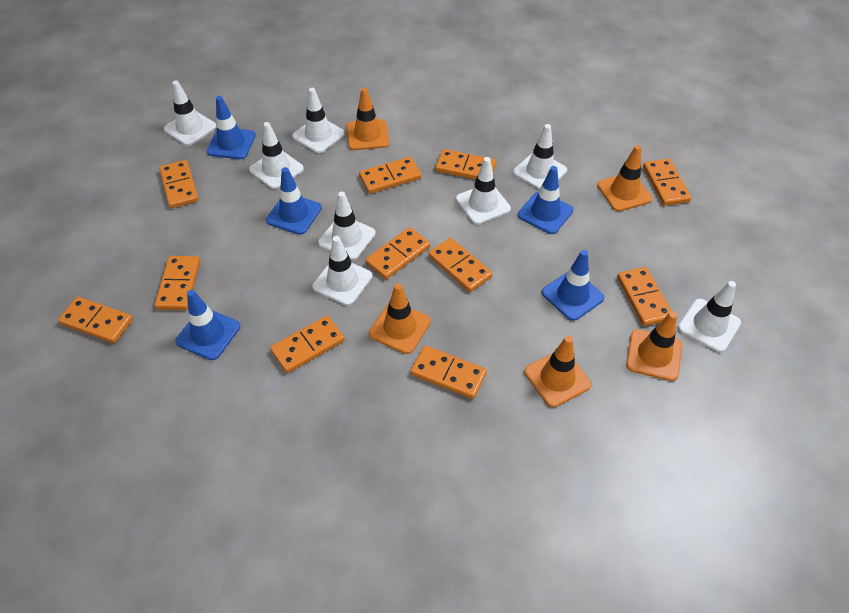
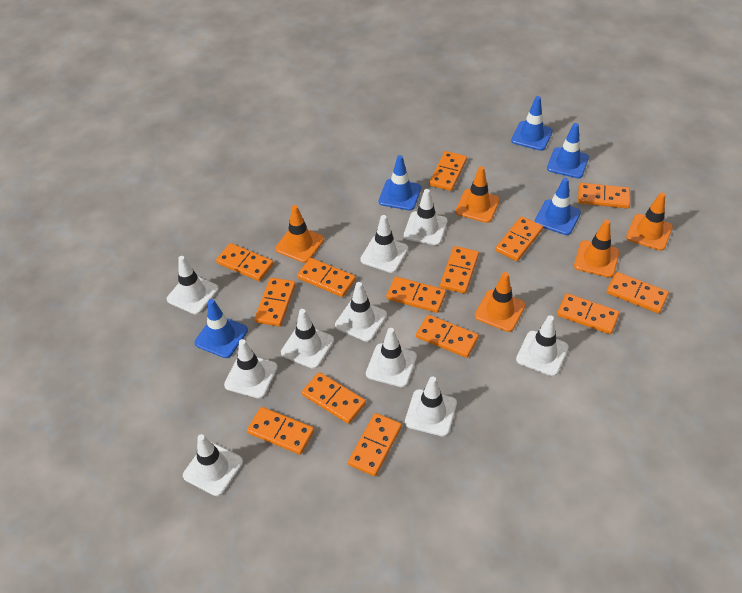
orange domino: [58,297,133,343] [155,256,200,310] [159,160,199,208] [270,316,345,373] [359,157,421,194] [366,227,430,279] [411,346,487,399] [429,238,492,292] [436,149,496,179] [617,267,672,326] [643,159,691,206] = 11 -> [216,243,274,281] [247,407,314,455] [254,277,296,326] [297,258,356,297] [302,372,366,424] [348,413,402,476] [386,277,446,313] [416,315,479,358] [429,151,467,191] [440,246,479,294] [495,216,543,261] [557,293,620,334] [578,183,630,209] [606,272,669,313] = 14
white traffic cone: [164,81,217,146] [249,122,304,189] [292,88,345,153] [312,236,372,306] [318,191,376,260] [456,157,511,225] [513,124,567,190] [678,281,741,352] = 8 -> [167,256,219,314] [183,434,243,496] [224,339,278,399] [281,309,334,369] [335,282,387,342] [360,215,408,273] [366,328,417,387] [404,189,448,245] [405,376,457,437] [516,315,569,376] = 10

